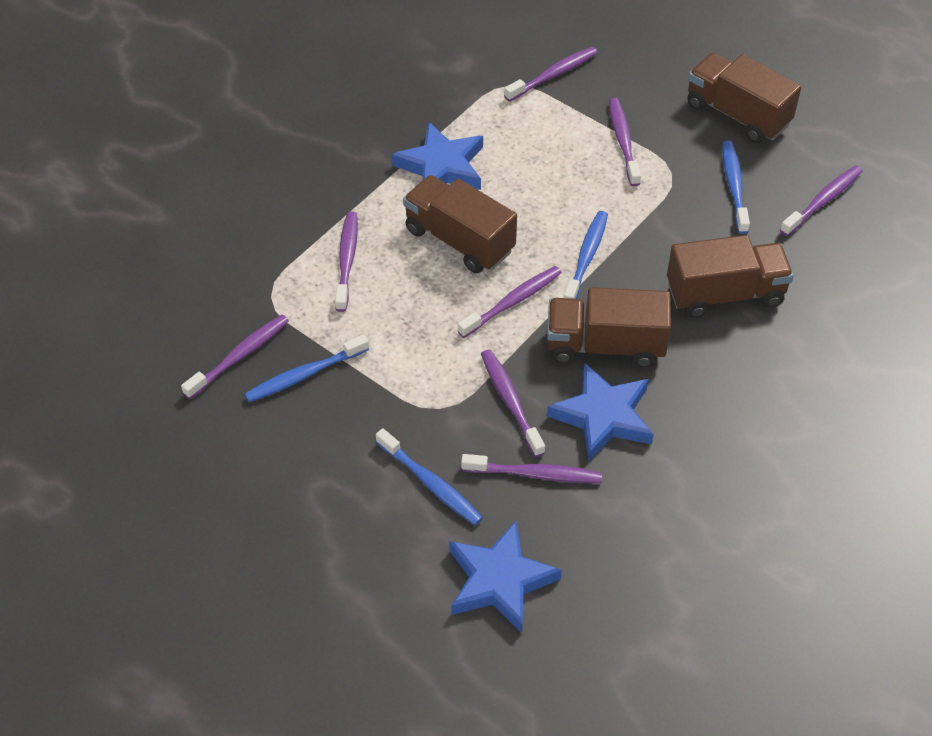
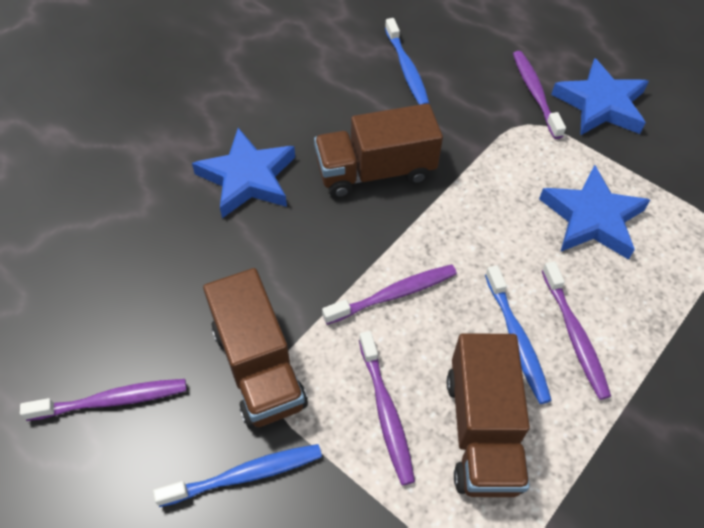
blue toothbrush: [245,335,369,402] [376,428,483,525] [564,211,608,299] [722,141,750,234] = 4 -> [153,444,322,507] [385,18,430,105] [485,265,552,404] = 3
brown truck: [403,175,517,273] [547,287,671,368] [667,235,794,318] [687,53,801,143] = 4 -> [203,268,308,429] [314,103,443,198] [447,334,530,497] = 3
purple toothbrush: [181,315,289,399] [335,211,358,312] [458,266,562,338] [461,454,602,483] [481,350,545,457] [504,47,598,102] [609,98,641,186] [780,165,862,236] = 8 -> [20,379,187,421] [322,264,457,325] [359,331,415,485] [513,51,566,139] [542,261,611,400] = 5

